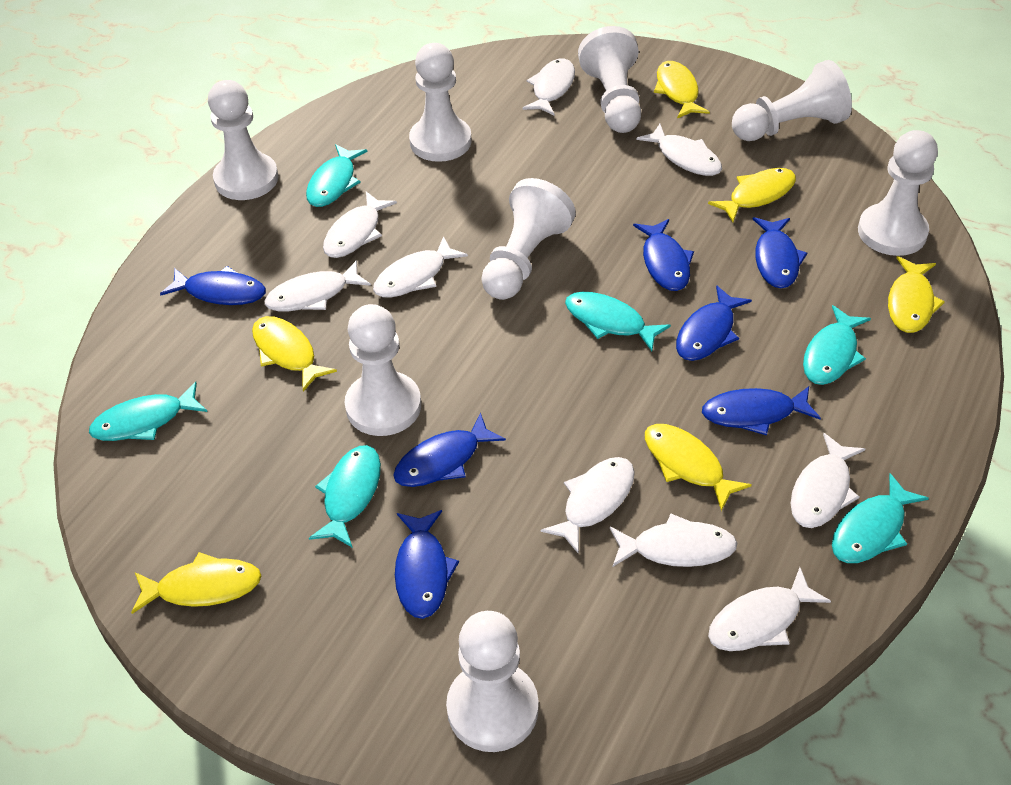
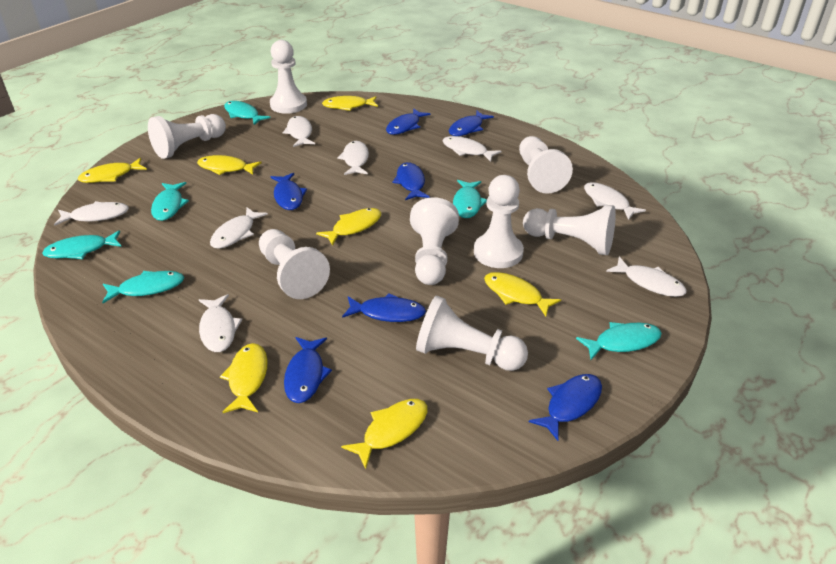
white fish: [265,260,371,311] [323,191,397,258] [373,236,468,298] [522,59,575,115] [541,457,635,554] [610,514,737,567] [636,124,722,176] [708,567,831,651] [791,433,865,528] = 9 -> [54,201,129,226] [199,294,242,352] [210,207,268,249] [283,116,315,147] [337,141,369,175] [443,136,502,162] [584,182,646,220] [606,256,687,297] = 8
yellow fish: [131,552,261,614] [252,316,337,392] [645,424,752,511] [654,61,710,118] [708,168,796,222] [888,256,945,333] = 6 -> [78,158,147,183] [197,155,261,175] [220,343,268,413] [316,208,381,246] [322,96,378,111] [341,399,428,469] [484,272,561,316] = 7

